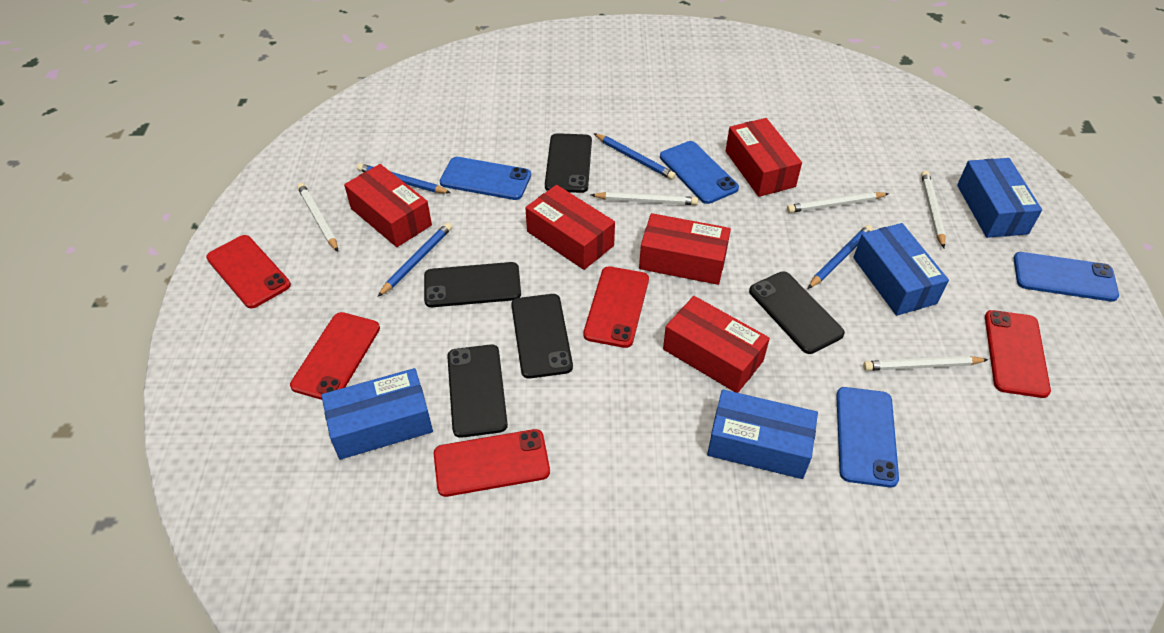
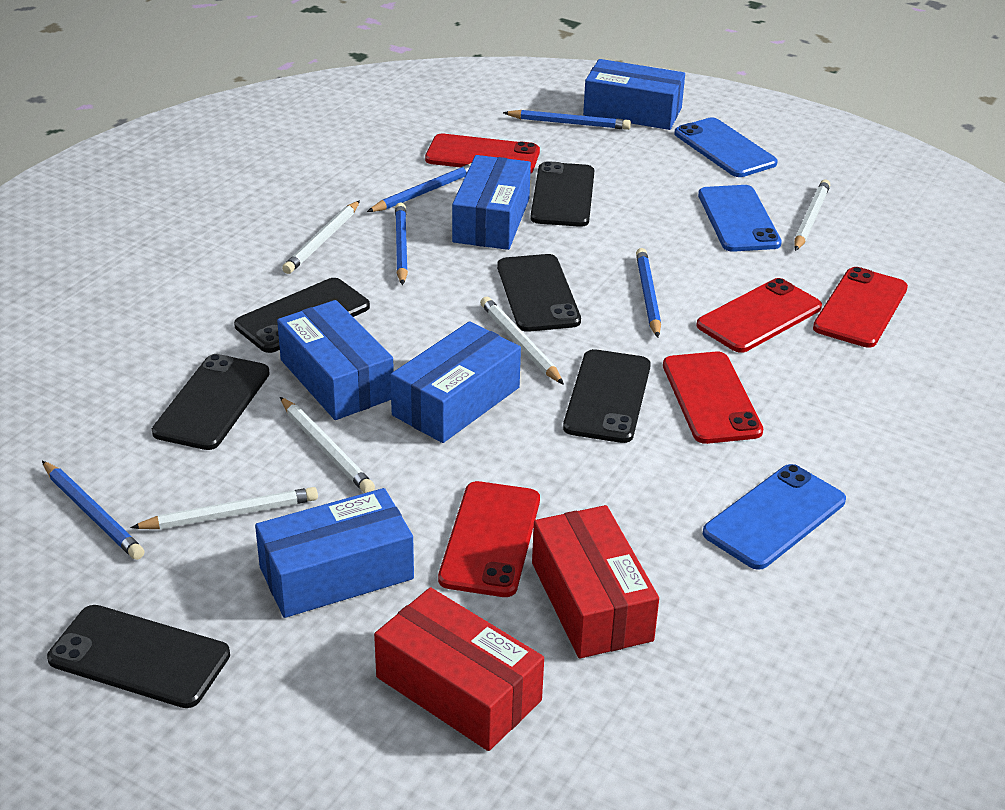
black phone: [424,262,521,307] [447,345,508,438] [511,294,573,378] [545,133,592,193] [749,271,845,354] = 5 -> [47,605,230,708] [152,354,270,450] [234,278,370,353] [497,254,581,332] [531,161,594,227] [563,349,651,443] = 6
blue box: [321,368,433,460] [707,390,818,479] [853,223,949,316] [957,158,1042,238] = 4 -> [255,488,414,618] [277,300,394,420] [390,321,521,443] [452,155,531,250] [583,59,685,130] = 5
blue pencil: [357,163,451,193] [377,222,452,297] [593,133,676,180] [808,225,873,289] = 4 -> [42,461,145,560] [367,163,471,212] [395,202,408,285] [503,110,631,130] [636,248,661,338] = 5
blue phone: [440,157,531,200] [660,141,739,204] [836,387,899,487] [1013,252,1119,302] = 4 -> [674,117,778,177] [698,185,782,252] [703,464,846,570] = 3
red box: [344,164,432,247] [525,185,615,270] [639,213,731,285] [663,296,770,393] [726,118,802,197] = 5 -> [374,587,544,751] [532,505,659,659] = 2

